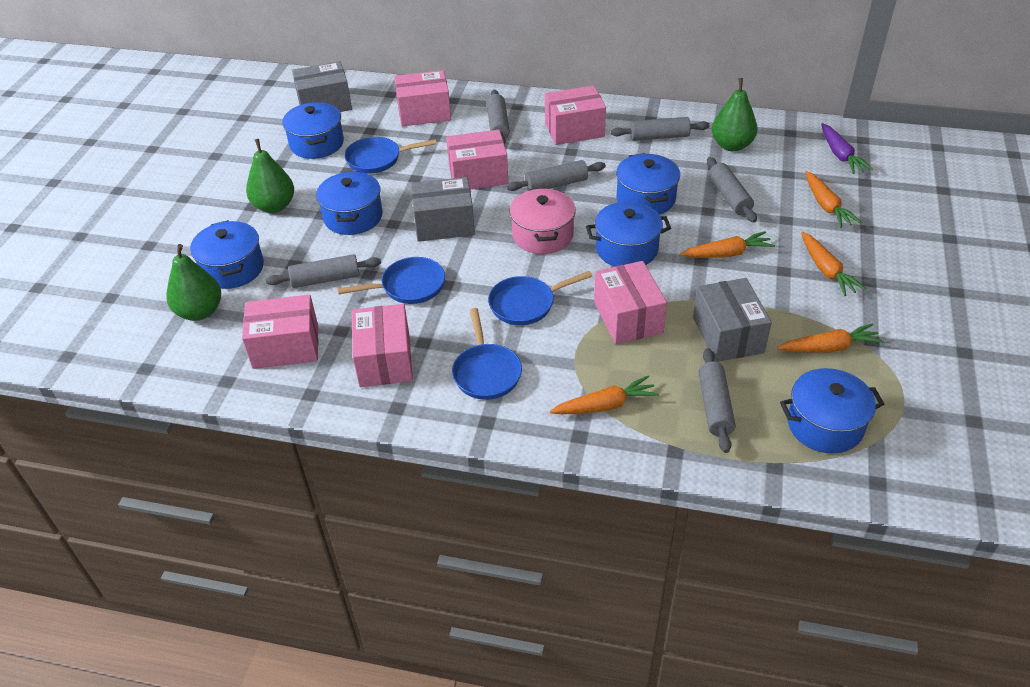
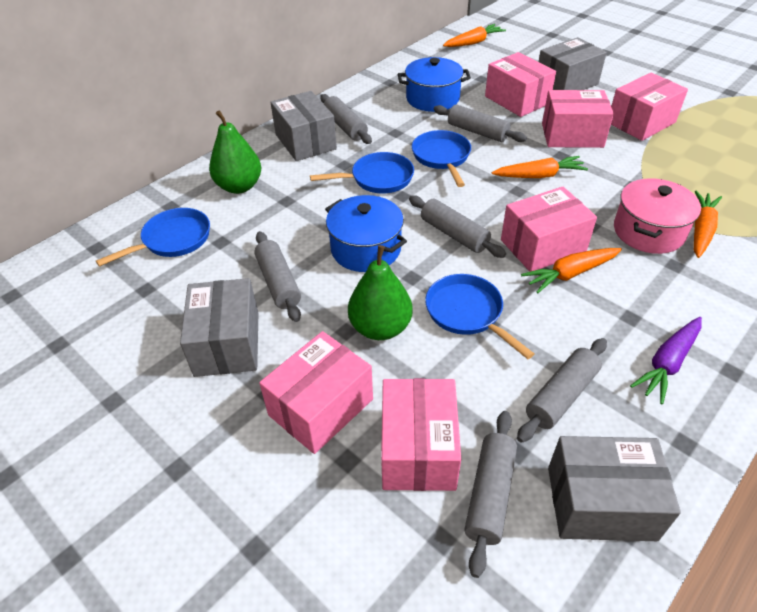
blue pot: [190,220,264,289] [282,102,344,159] [316,171,383,235] [586,202,671,267] [616,153,680,215] [780,368,884,454] = 6 -> [325,195,407,272] [398,57,471,112] = 2
green pear: [166,244,221,321] [246,139,294,213] [712,78,757,151] = 3 -> [209,110,261,194] [348,245,413,340] = 2
grey box: [292,61,352,112] [411,177,475,242] [693,278,772,362] = 3 -> [180,278,258,377] [270,91,337,161] [539,37,607,90] [548,436,681,541] = 4
orange carrot: [550,375,659,414] [680,231,775,258] [777,323,884,352] [801,232,866,296] [805,171,861,228] = 5 -> [443,24,506,47] [492,156,588,178] [521,248,622,293] [694,190,722,258] = 4

